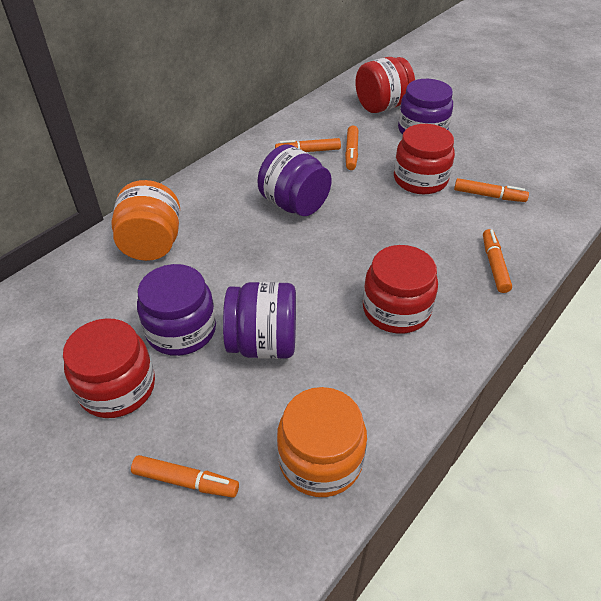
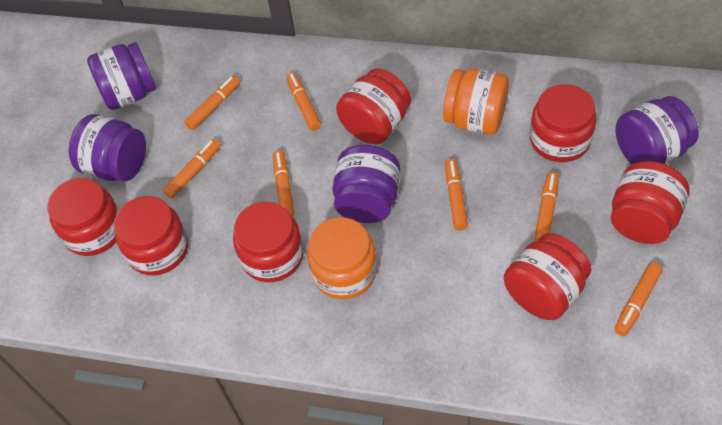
orange marker: [131,455,239,498] [275,138,341,152] [345,125,358,170] [454,178,529,202] [483,229,512,293] = 5 -> [163,139,221,199] [184,76,240,130] [273,150,294,217] [286,73,321,131] [445,159,468,230] [534,172,559,241] [615,262,663,336] = 7
red jar: [63,318,155,418] [355,57,415,113] [363,245,438,333] [394,124,455,194] = 4 -> [47,178,119,256] [114,196,188,276] [233,202,304,282] [336,68,411,144] [504,233,591,320] [530,84,596,162] [611,161,690,244] = 7

